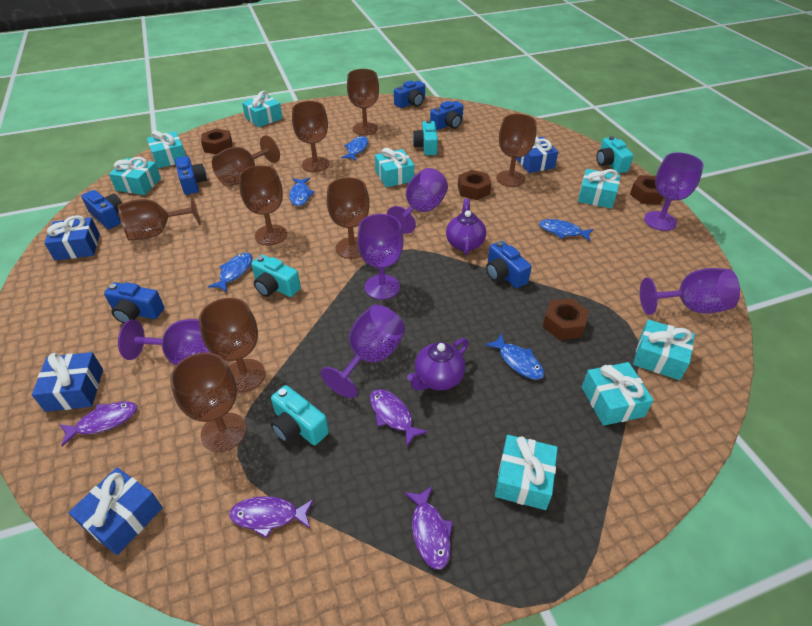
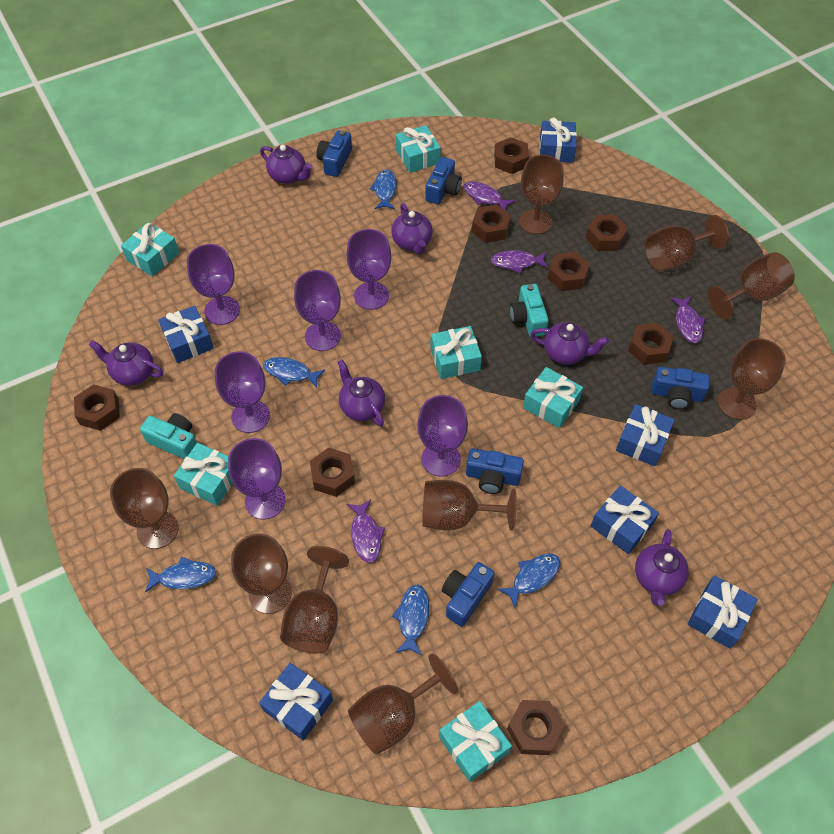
blue camera: [81,190,122,229] [104,282,164,323] [175,156,207,195] [394,80,425,108] [430,101,464,130] [486,241,532,288] = 6 -> [316,130,352,177] [425,157,462,204] [442,562,495,627] [466,448,524,494] [652,367,710,410] = 5
blue gift: [32,352,103,412] [44,215,100,260] [68,467,163,555] [516,137,558,173] = 4 -> [158,306,214,363] [259,663,333,741] [540,117,577,163] [591,485,659,554] [616,404,675,466] [687,576,758,649] = 6
brown nut: [201,128,232,155] [458,170,492,200] [543,298,589,340] [630,175,664,204] = 4 -> [74,384,120,431] [310,448,355,497] [472,204,511,243] [494,137,529,174] [507,700,564,755] [548,252,590,291] [586,215,628,251] [628,323,674,365] = 8
purple teapot: [407,338,468,390] [446,198,486,255] = 2 -> [89,340,163,386] [260,145,313,184] [338,359,385,427] [391,203,433,255] [530,322,609,365] [635,529,689,606] = 6
turquoise camera: [251,255,301,297] [271,385,329,445] [413,120,438,155] [596,136,634,173] = 4 -> [140,413,197,459] [510,284,549,337] = 2
turquoise gift: [109,157,161,195] [147,130,186,168] [242,91,283,127] [375,148,414,187] [495,435,558,510] [578,169,620,208] [582,362,654,426] [633,319,695,380] = 8 -> [121,222,179,277] [174,443,232,506] [396,125,441,173] [430,326,482,379] [439,701,512,782] [523,367,583,428] = 6

